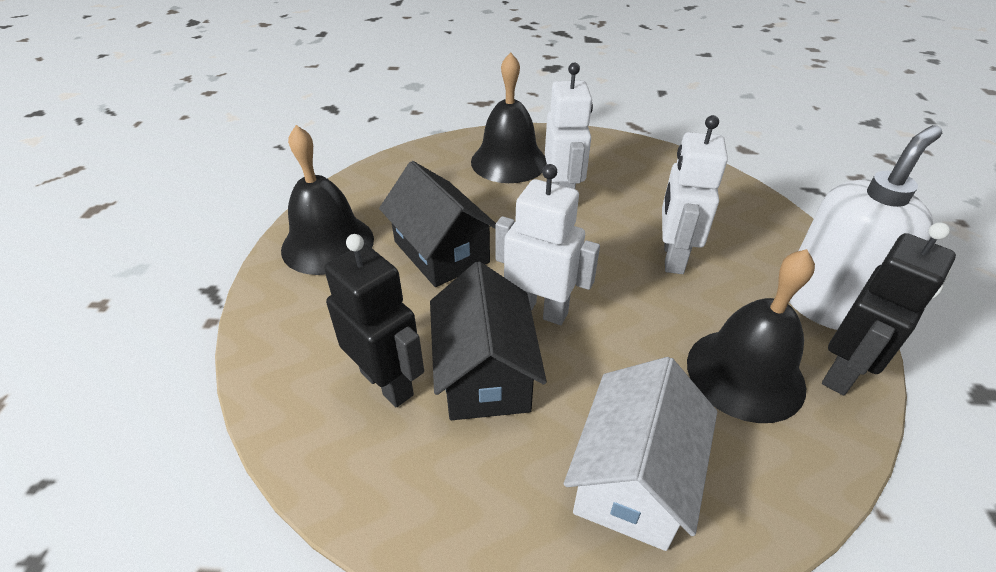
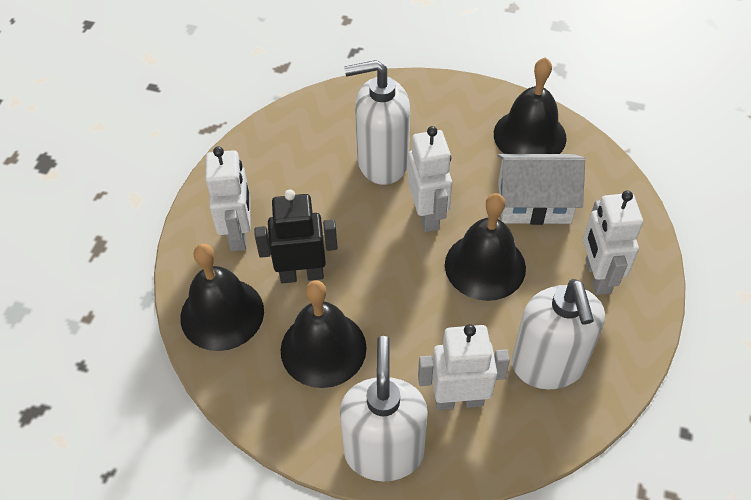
black bell: [281,125,374,275] [471,52,547,183] [687,249,815,423] = 3 -> [180,244,264,351] [281,280,367,388] [445,193,526,301] [494,57,567,154] = 4
black house: [379,161,496,287] [430,262,547,420] = 2 -> none = 0
black robot: [324,234,424,407] [822,222,956,395] = 2 -> [254,189,338,283] = 1
white robot: [495,164,600,325] [545,63,593,189] [662,115,728,274] = 3 -> [205,146,251,251] [408,126,452,232] [418,324,510,410] [583,190,643,295] = 4
white soap dispenser: [789,125,942,330] = 1 -> [340,336,428,481] [344,60,410,185] [512,279,605,390] = 3

